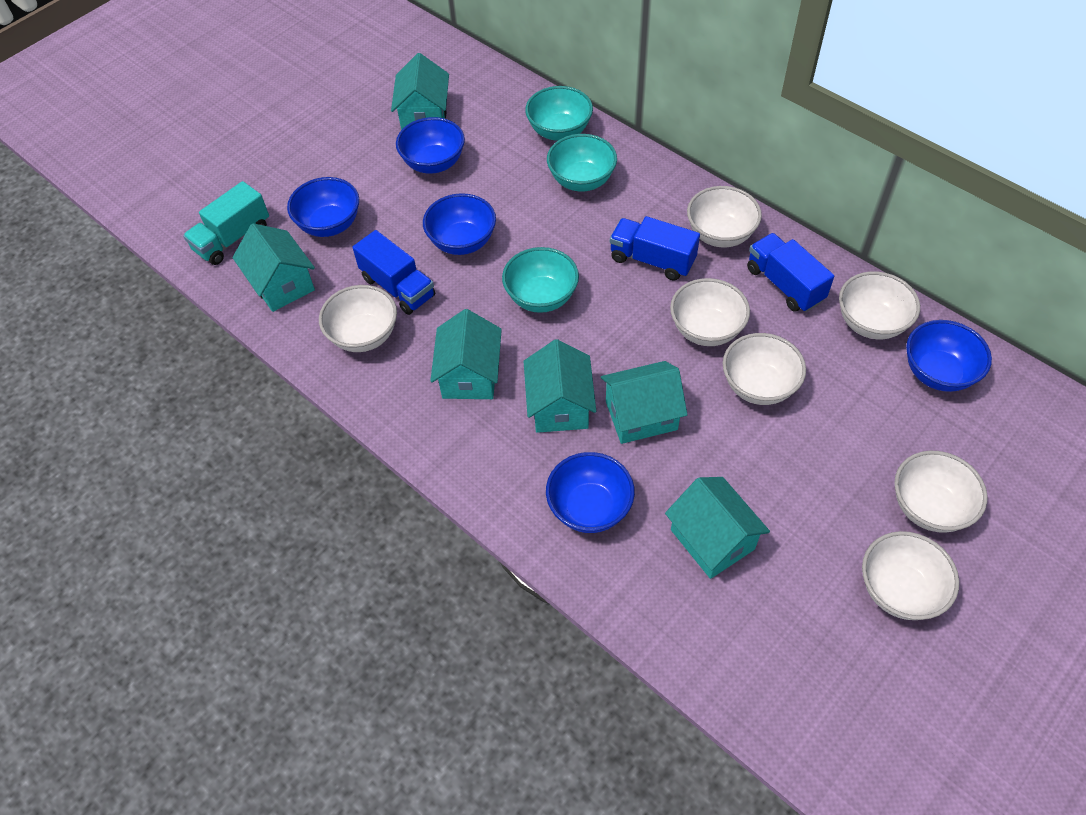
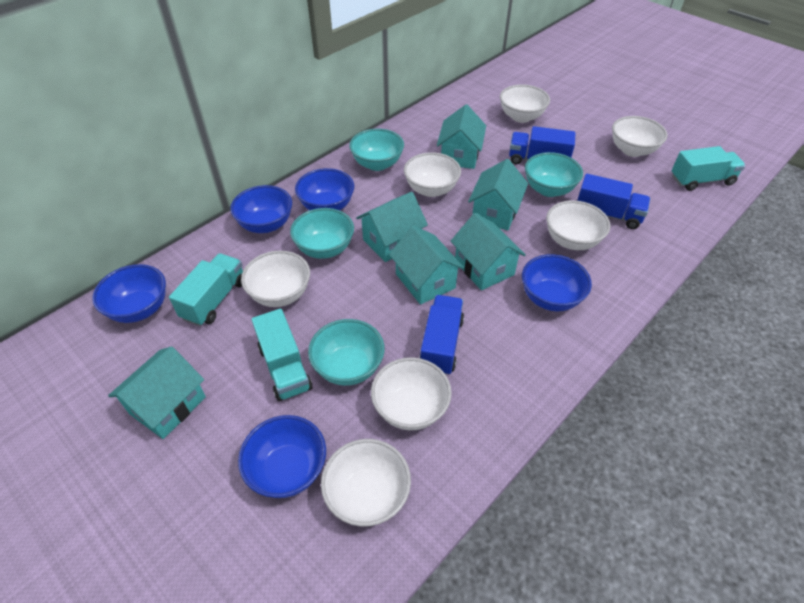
turquoise bowl: [502,247,579,313] [525,86,593,141] [547,134,617,191] = 3 -> [290,208,354,259] [308,319,385,386] [349,128,404,171] [525,152,583,197] = 4
turquoise truck: [183,181,269,265] = 1 -> [169,253,243,326] [252,309,312,401] [671,146,746,191] = 3

